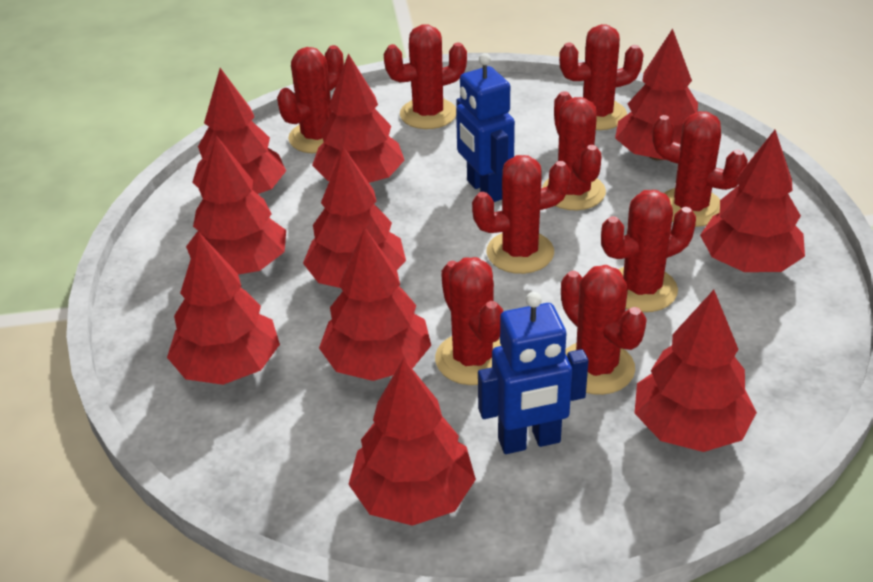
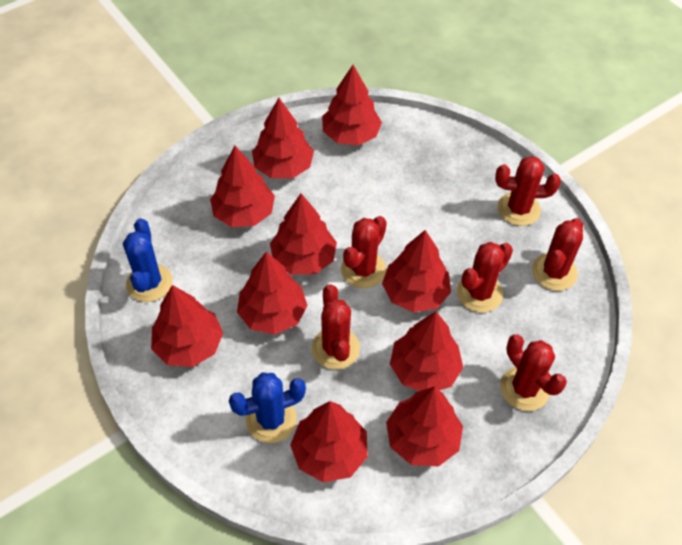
blue cactus: none = 0 -> [123,218,173,302] [229,373,306,443] = 2
blue robot: [456,53,515,202] [478,292,589,454] = 2 -> none = 0
red cactus: [277,45,344,153] [384,24,467,129] [435,257,503,385] [472,155,571,274] [542,91,606,210] [559,24,644,130] [561,265,647,395] [601,190,696,312] [653,111,748,227] = 9 -> [312,284,360,370] [341,216,387,288] [457,242,513,313] [495,156,561,226] [500,335,567,411] [532,218,583,291] = 6

